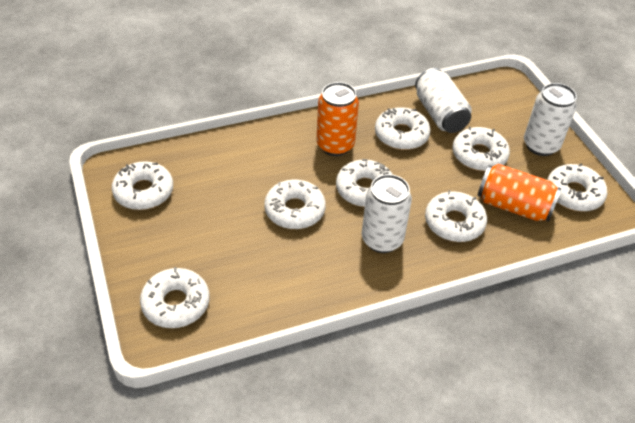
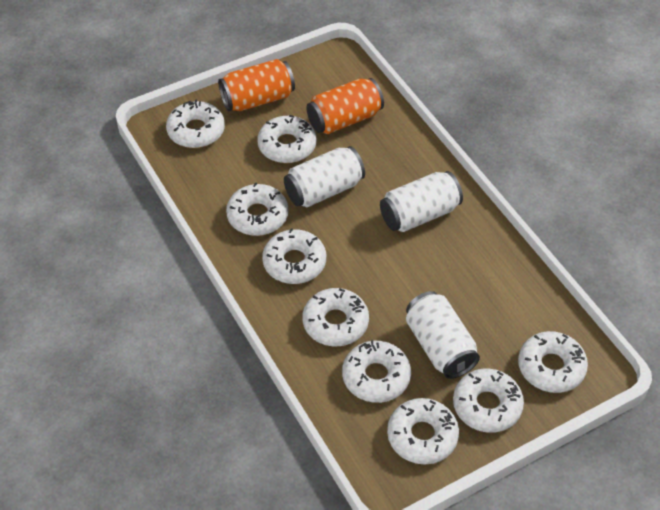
white donut: [112,161,173,210] [140,267,210,328] [264,180,326,229] [336,159,393,207] [375,107,431,150] [425,190,487,242] [453,127,510,171] [547,163,607,211] = 8 -> [166,100,225,148] [226,182,289,236] [257,115,317,163] [262,228,326,284] [302,288,369,346] [342,340,411,403] [387,398,459,464] [453,369,524,433] [518,331,588,393] = 9

